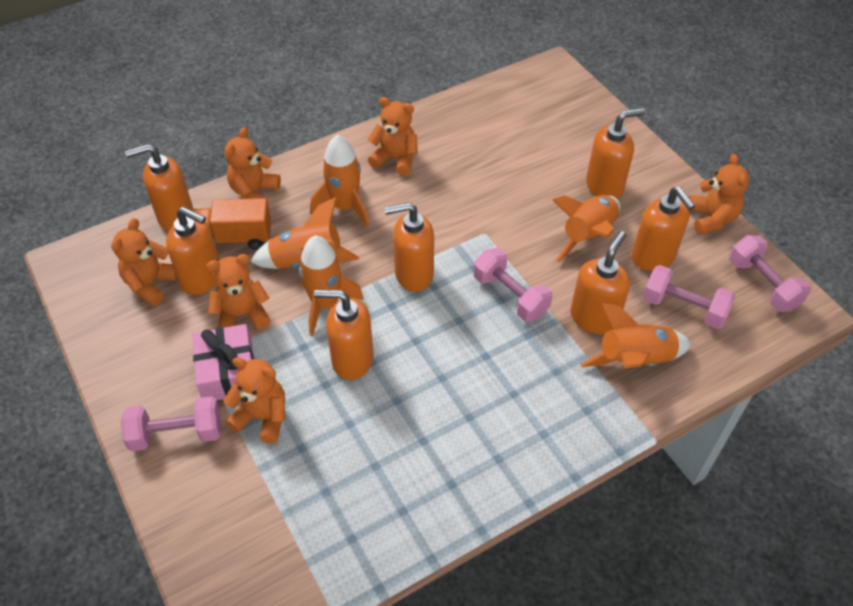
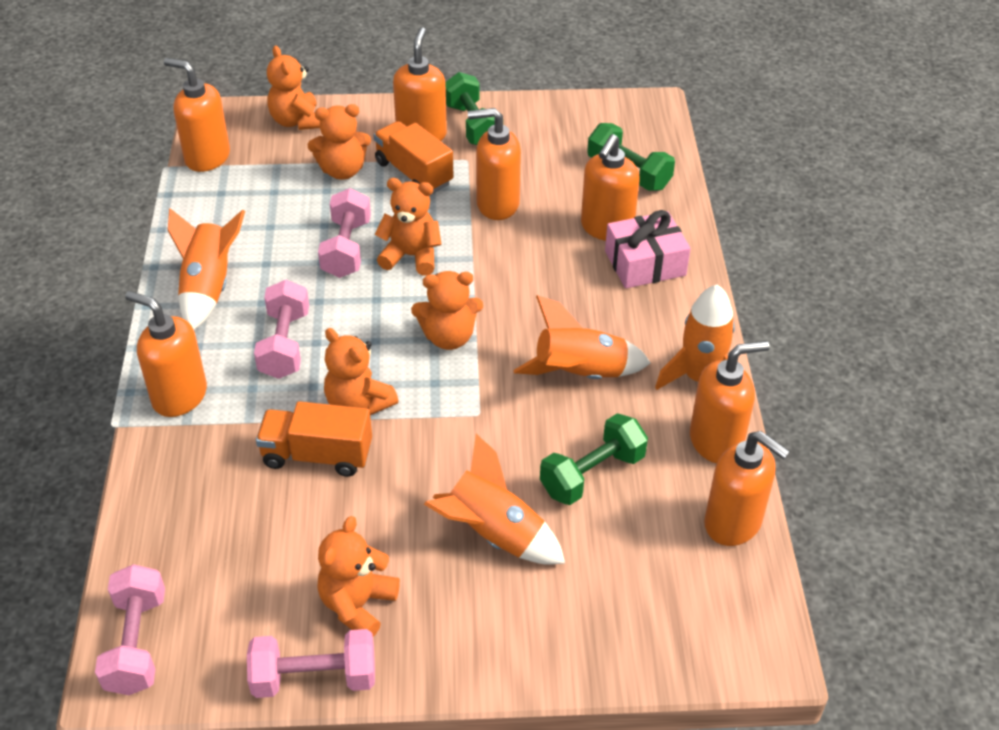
green dumbbell: none = 0 -> [445,72,495,145] [540,413,648,505] [587,123,675,191] = 3
orange rocket: [251,197,359,269] [299,236,364,335] [310,134,369,227] [552,195,620,262] [580,303,692,368] = 5 -> [168,208,245,330] [424,434,565,565] [514,295,651,379] [655,285,735,390] = 4
orange truck: [192,198,271,250] = 1 -> [256,401,372,477] [374,121,454,194] = 2

